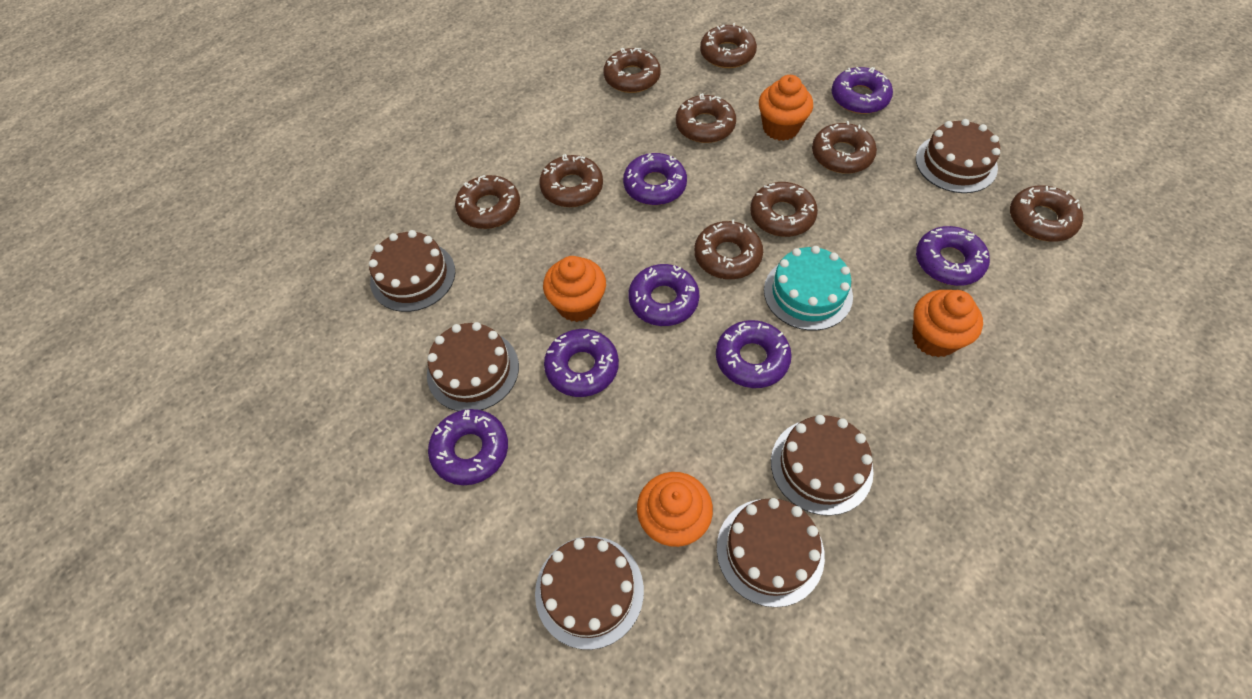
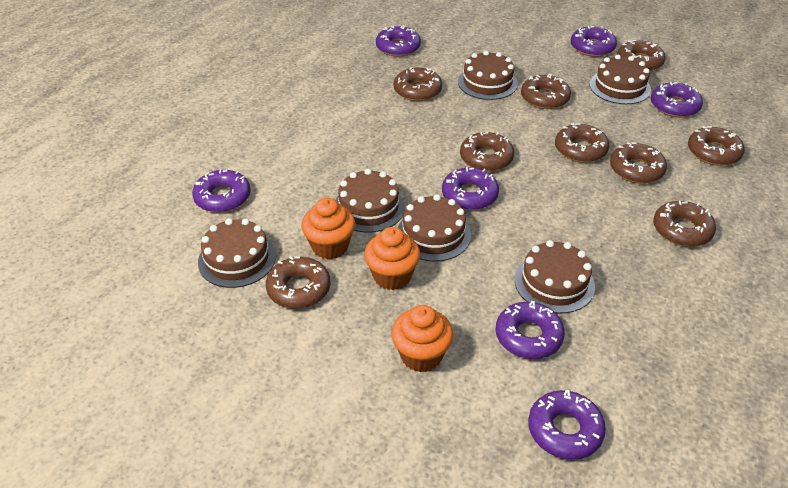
orange cupcake: [543,256,606,322] [637,472,713,547] [759,75,813,141] [912,290,983,357] = 4 -> [301,198,355,259] [364,227,420,290] [391,305,453,372] = 3
turquoise cake: [764,246,853,331] = 1 -> none = 0

